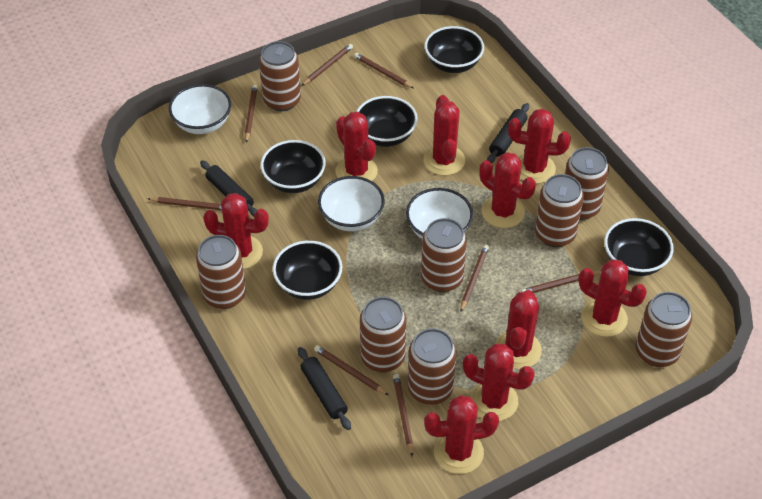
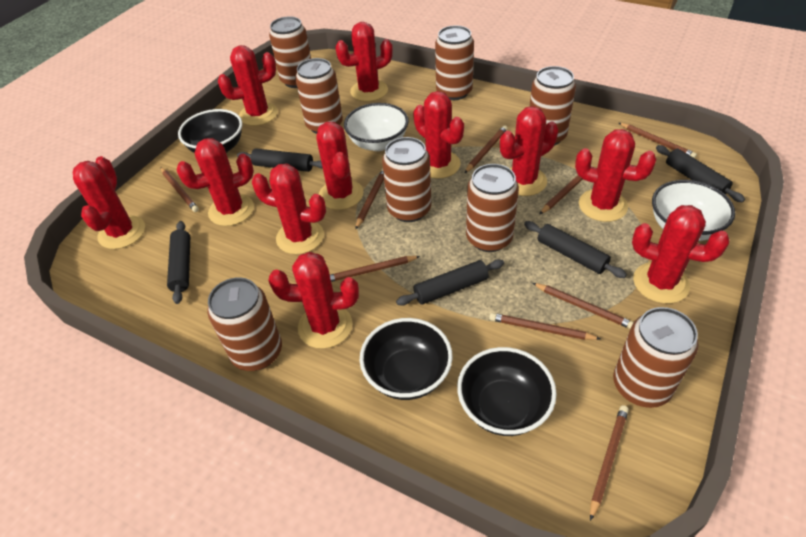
black bowl: [261,140,326,193] [273,240,342,300] [356,96,418,147] [425,26,484,73] [604,218,674,276] = 5 -> [178,109,242,153] [360,318,453,400] [457,347,557,436] = 3
black rolling pin: [200,160,257,216] [298,347,351,430] [487,103,529,163] = 3 -> [167,221,190,304] [237,149,323,172] [396,260,504,306] [524,221,627,278] [656,145,745,202] = 5
brown pencil: [148,197,222,210] [245,85,257,143] [301,44,353,86] [314,345,388,395] [354,53,414,88] [393,374,413,457] [460,244,489,312] [521,270,601,293] = 8 -> [161,167,199,212] [330,256,420,282] [355,169,384,230] [465,125,508,173] [489,313,601,340] [533,283,634,329] [539,166,593,215] [590,405,629,521] [619,123,697,158] = 9
red cactus: [203,193,269,269] [335,112,378,181] [423,95,465,176] [424,395,499,474] [463,344,535,421] [479,152,536,228] [495,290,542,369] [508,109,571,184] [579,259,647,337] = 9 -> [73,156,145,249] [176,138,254,226] [218,45,278,126] [252,163,326,254] [268,252,359,349] [317,122,364,210] [335,22,393,102] [413,91,464,179] [500,106,558,196] [575,129,656,222] [632,205,729,304] = 11
white bowl: [169,84,231,134] [318,176,385,231] [406,188,473,239] = 3 -> [344,103,409,151] [652,180,735,241] = 2

